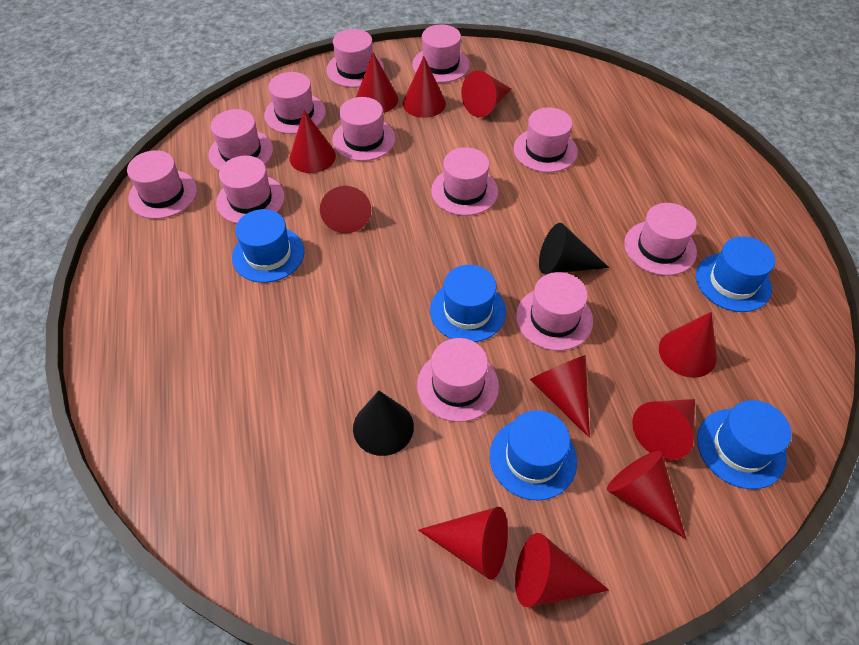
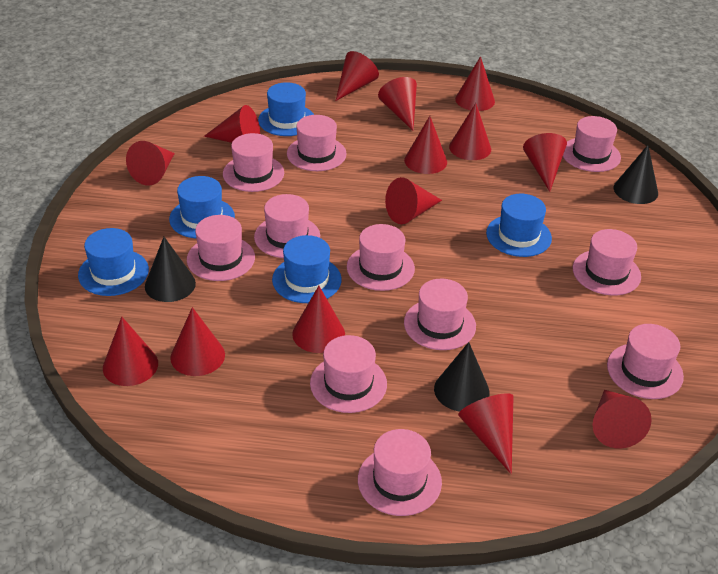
black cone: [353,391,414,456] [539,223,609,274] = 2 -> [145,237,196,302] [434,342,490,411] [614,145,658,204] = 3
pink hat: [127,150,197,219] [208,109,273,171] [216,156,285,224] [264,72,326,134] [326,29,384,88] [332,97,396,161] [412,24,470,83] [417,338,499,422] [431,147,498,216] [514,107,578,173] [516,272,593,351] [624,203,697,276] = 12 -> [187,215,255,281] [223,133,284,192] [254,194,320,258] [287,115,346,171] [310,335,387,413] [347,224,415,291] [358,429,442,516] [404,279,476,350] [563,116,621,172] [573,229,641,296] [607,324,684,399] = 11
red cone: [289,110,336,173] [320,185,371,233] [356,52,398,113] [403,56,446,118] [418,507,508,580] [461,71,511,117] [515,533,609,607] [530,355,590,438] [607,451,686,539] [632,399,695,460] [659,312,717,378] = 11 -> [103,317,158,386] [126,141,175,186] [170,307,225,376] [204,105,260,143] [292,286,345,353] [336,51,379,101] [378,77,417,130] [385,177,442,224] [404,116,447,174] [449,103,491,160] [455,56,495,111] [458,393,514,474] [523,133,567,192] [593,390,652,449] = 14

